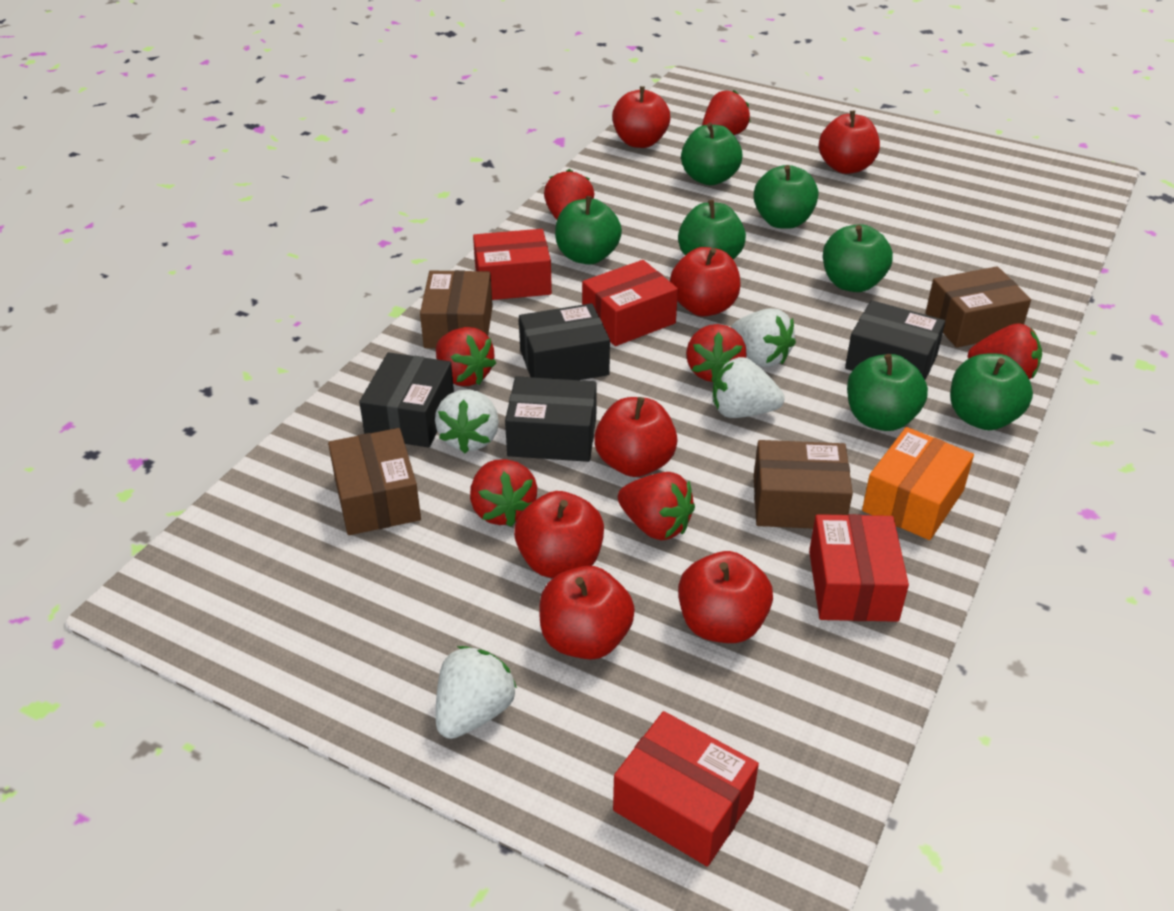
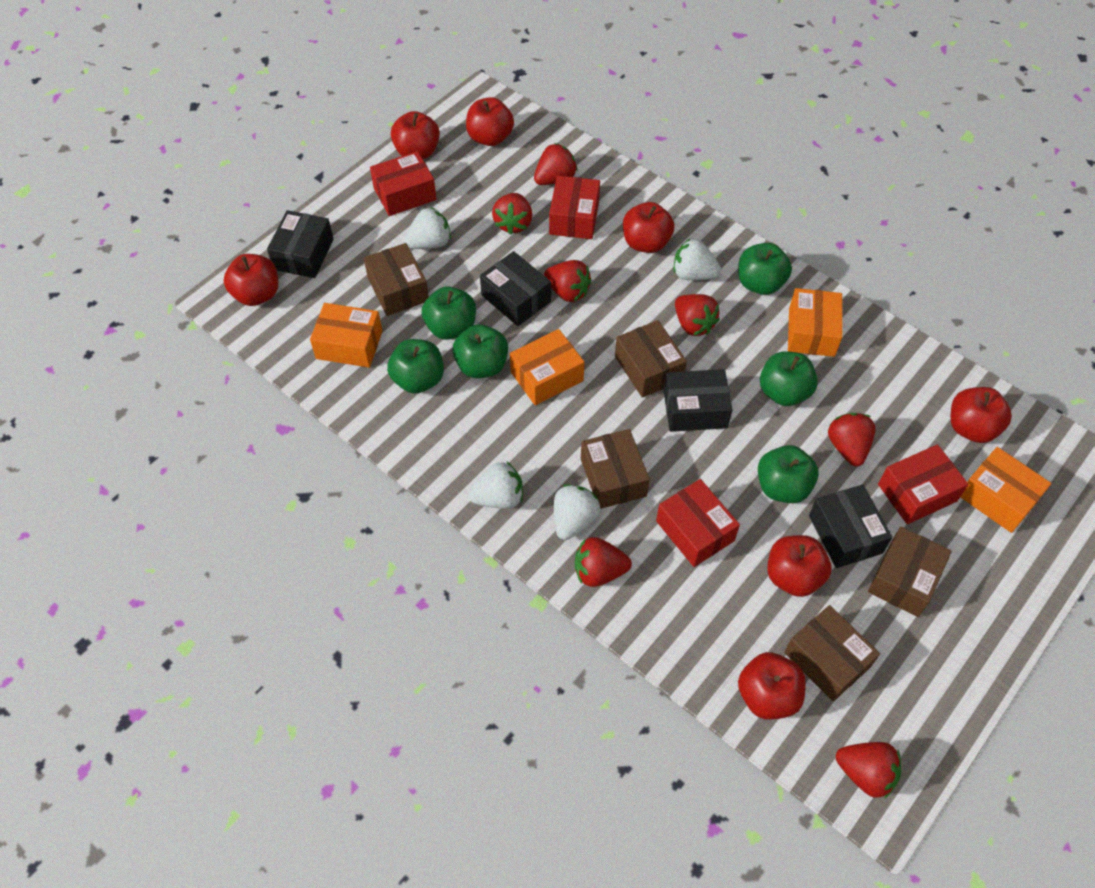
brown box: [328,428,421,535] [420,270,493,348] [754,440,853,529] [926,266,1031,348] = 4 -> [364,243,429,316] [581,429,650,509] [615,320,687,398] [784,605,880,701] [868,527,952,617] = 5
green apple: [555,196,622,265] [678,200,746,260] [681,123,742,185] [754,165,819,229] [823,224,893,292] [847,354,928,431] [950,354,1033,430] = 7 -> [387,339,444,394] [422,286,476,340] [452,324,508,378] [738,243,792,295] [758,445,819,503] [760,351,818,406] = 6
orange box: [862,427,974,540] = 1 -> [310,303,383,368] [510,329,584,405] [788,288,842,357] [960,447,1051,533] = 4

